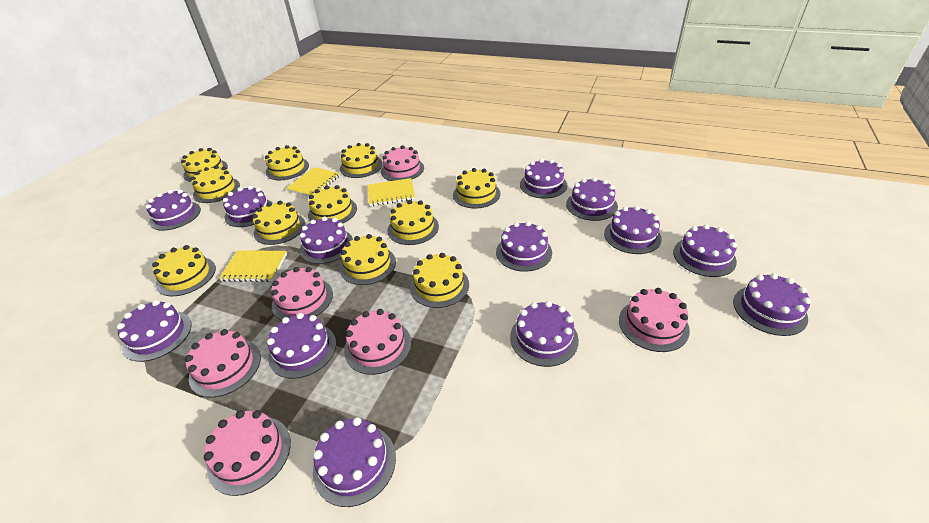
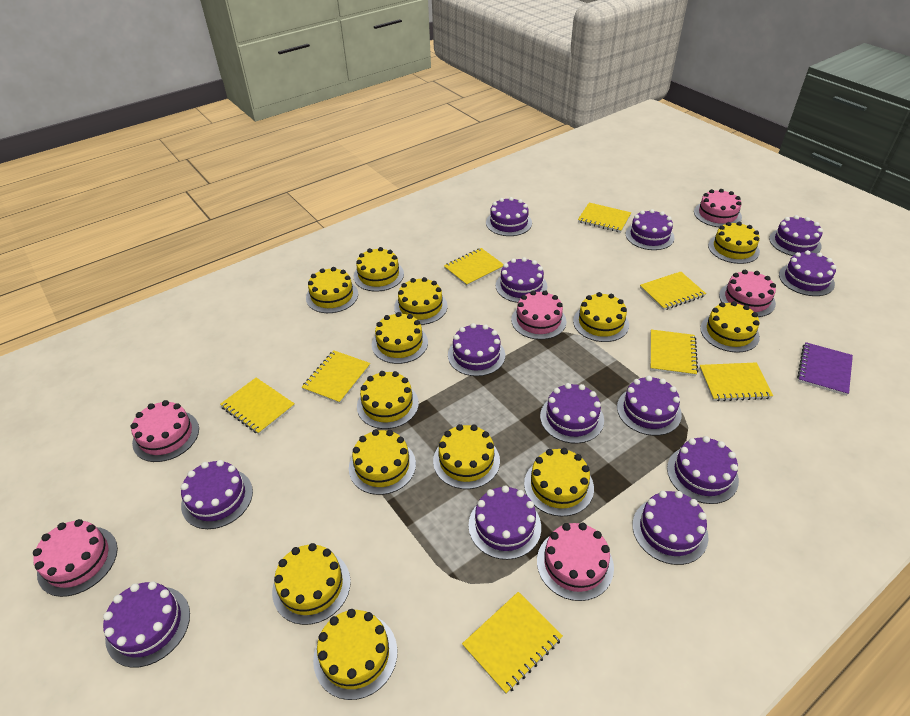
purple notebook: none = 0 -> [797,342,853,396] = 1
yellow cake: [152,245,216,296] [181,148,228,182] [191,165,240,203] [252,201,305,245] [265,145,309,180] [308,185,357,223] [340,143,383,178] [340,234,396,285] [387,200,439,245] [410,253,469,308] [453,168,500,208] = 11 -> [272,543,351,625] [306,267,358,313] [313,609,397,700] [349,429,416,495] [354,247,404,291] [357,371,419,429] [372,312,428,364] [394,277,447,325] [433,424,500,489] [524,448,594,516] [573,292,629,342] [700,301,760,353] [708,222,760,264] = 13
yellow notebook: [219,251,287,282] [286,167,340,197] [368,178,415,206] = 3 -> [220,377,295,435] [302,350,370,404] [444,248,503,286] [462,592,563,694] [578,203,631,233] [640,272,706,310] [650,329,698,376] [699,363,773,401] = 8

